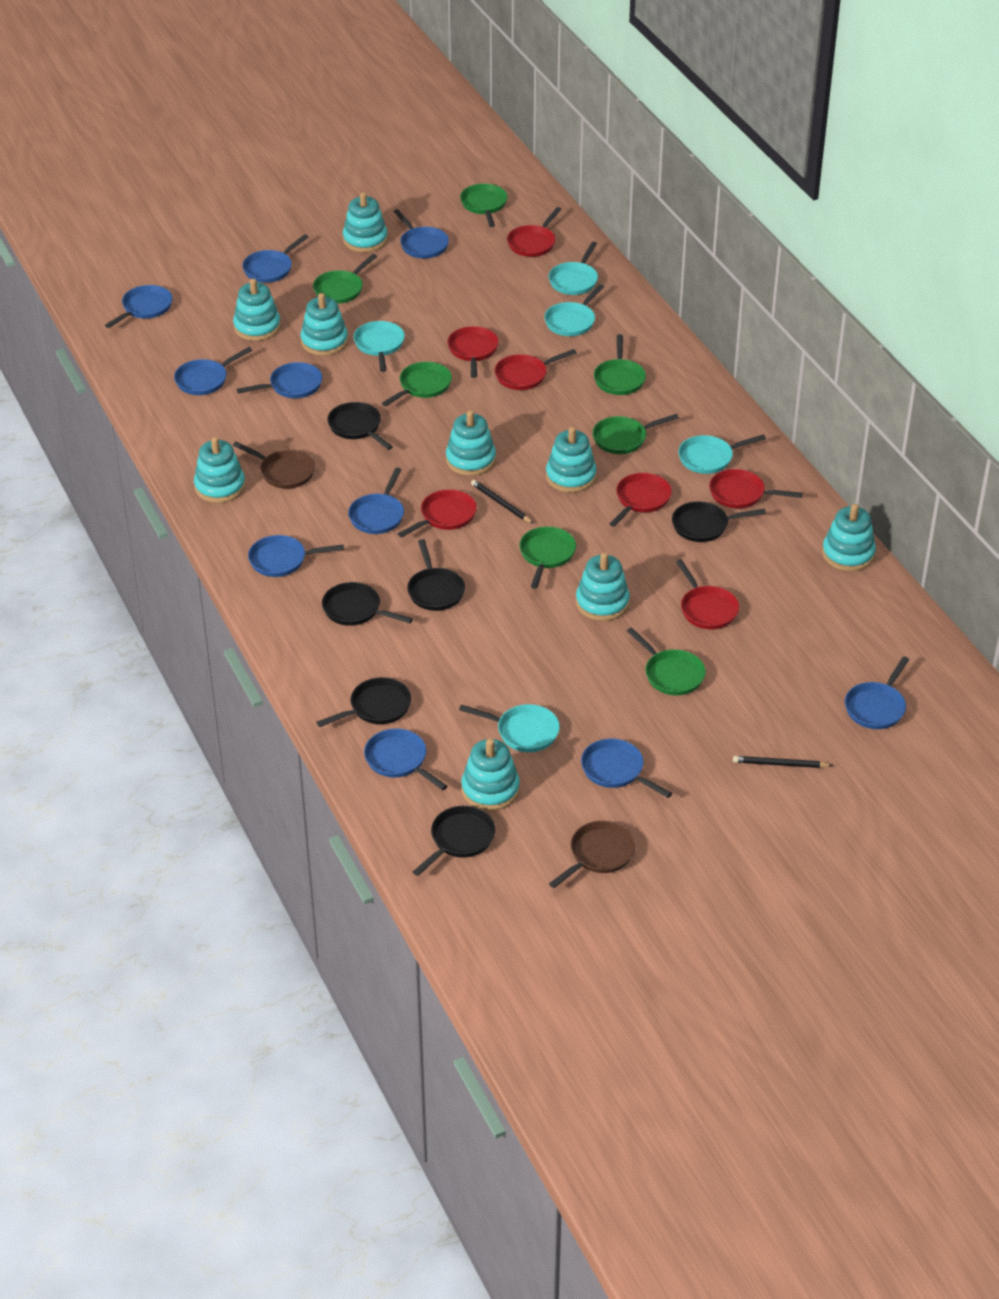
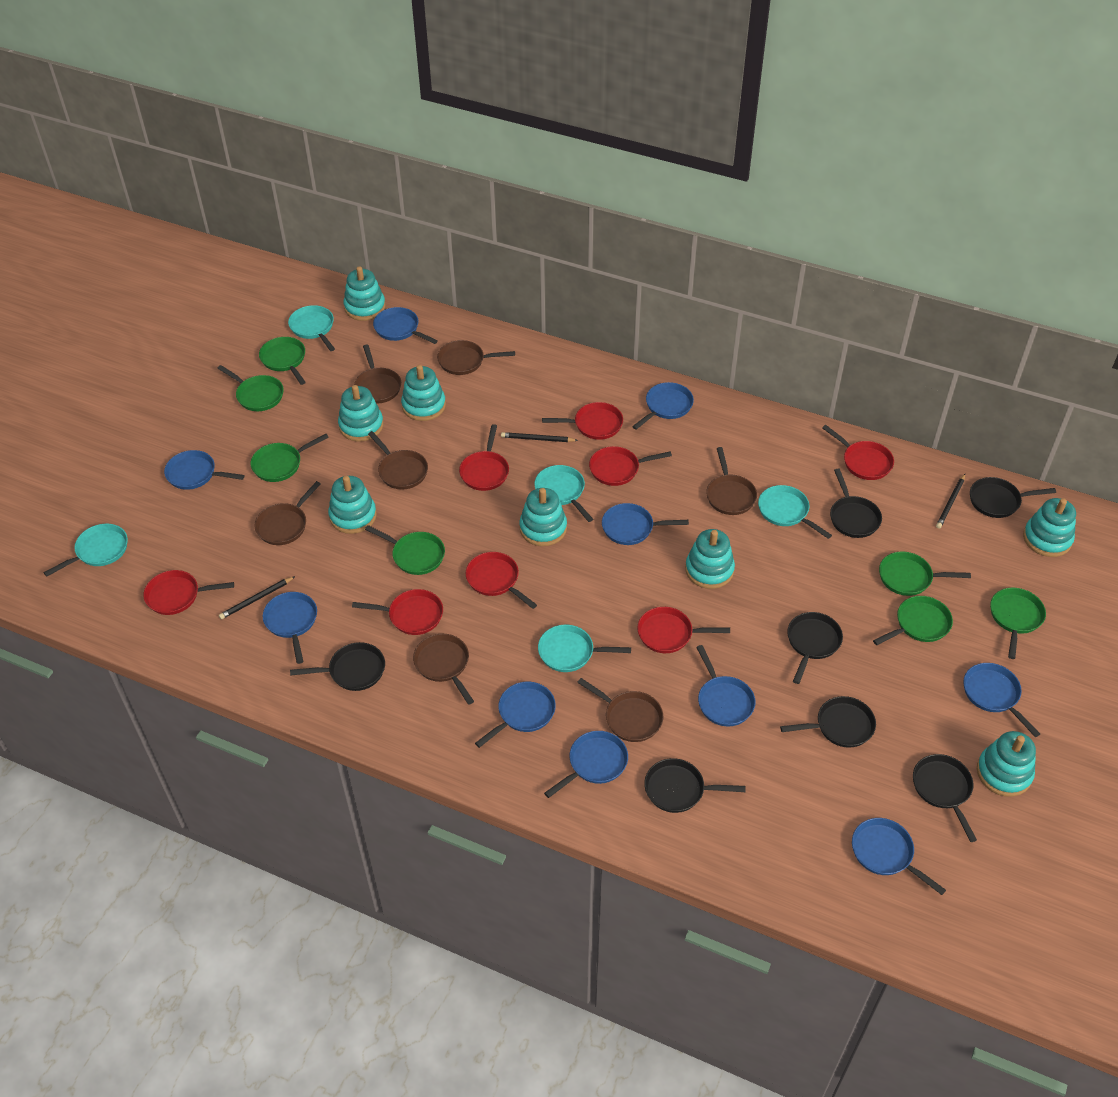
black pan: [316,677,411,727] [322,582,413,626] [327,402,393,450] [407,539,465,611] [413,806,496,876] [672,501,766,542] = 6 -> [290,642,385,691] [644,758,746,813] [780,696,876,748] [787,612,843,684] [830,469,882,538] [913,754,977,842] [970,477,1056,518] = 7
black pencil: [471,480,534,524] [733,756,833,768] = 2 -> [219,576,295,619] [501,432,578,442] [936,474,965,529] = 3
brown pan: [233,442,315,489] [549,821,635,888] = 2 -> [254,481,321,545] [354,345,401,404] [368,431,428,489] [413,634,474,705] [437,340,515,375] [577,678,663,742] [706,447,757,515] = 7
red pan: [398,489,477,538] [447,326,499,378] [495,349,577,390] [507,207,562,257] [609,473,672,527] [676,559,739,629] [709,469,802,509] = 7 -> [143,570,234,615] [352,589,443,635] [459,424,509,491] [466,552,537,609] [542,402,623,440] [589,446,672,486] [637,607,730,653] [822,425,894,480] = 8
turquoise stacking toy: [194,437,245,503] [233,279,281,341] [300,293,348,356] [343,192,388,252] [446,410,496,476] [461,738,520,811] [546,427,597,493] [576,552,630,621] [822,504,876,572] = 9 -> [328,476,377,534] [338,385,383,442] [344,266,386,321] [401,365,446,421] [519,488,567,546] [685,529,735,589] [977,731,1036,797] [1023,498,1076,557] = 8

